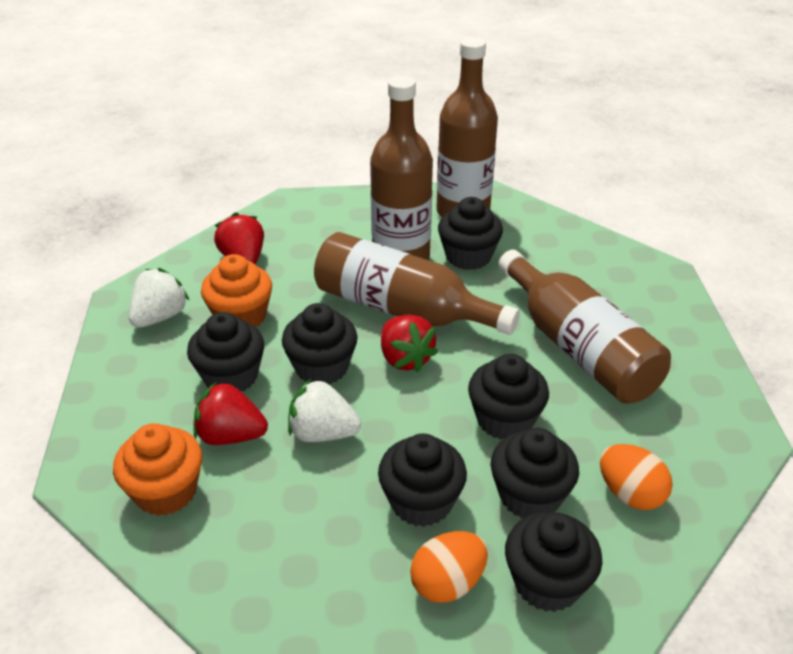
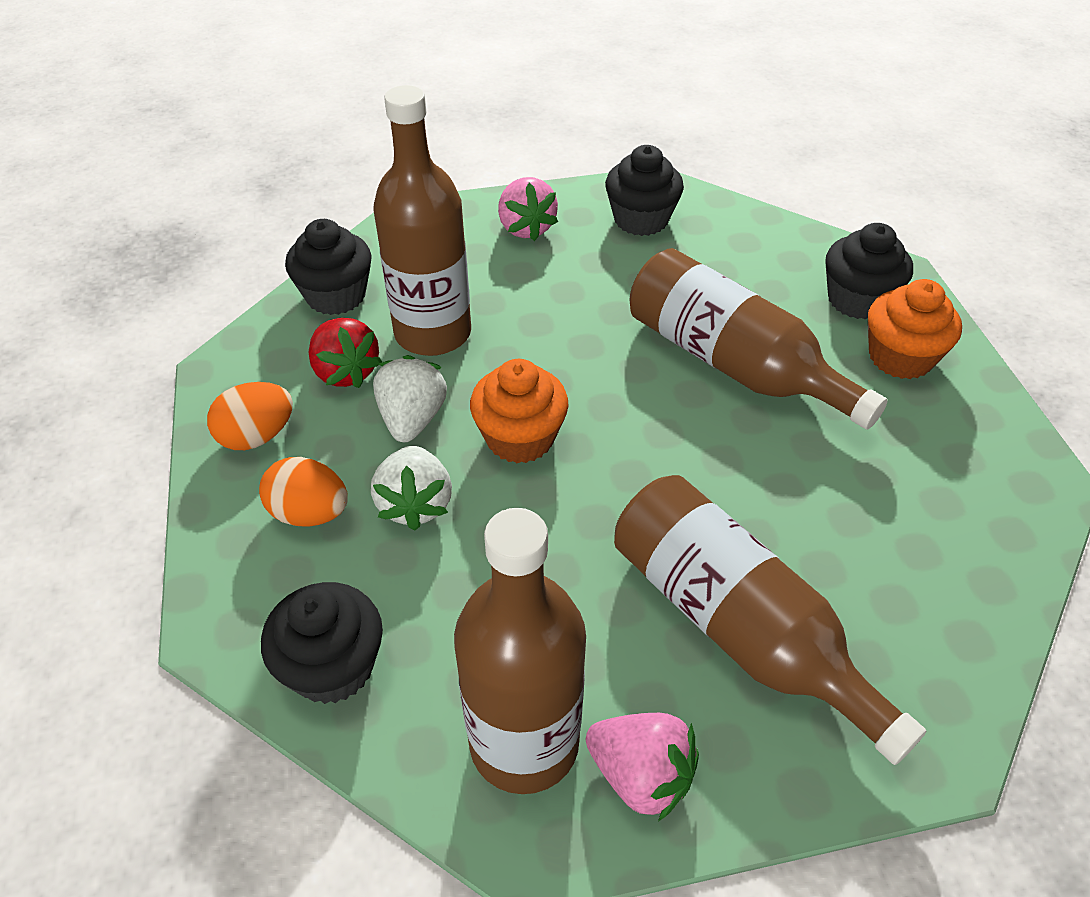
black cupcake: [187,312,264,391] [282,303,358,384] [378,433,467,527] [438,197,503,270] [468,354,549,440] [490,428,579,519] [505,512,602,612] = 7 -> [261,582,383,704] [285,219,372,315] [605,145,684,236] [826,223,913,319] = 4
pink strawberry: none = 0 -> [498,177,558,241] [586,713,699,821] = 2
red strawberry: [194,381,268,445] [214,212,264,264] [381,315,438,372] = 3 -> [308,318,382,388] = 1

